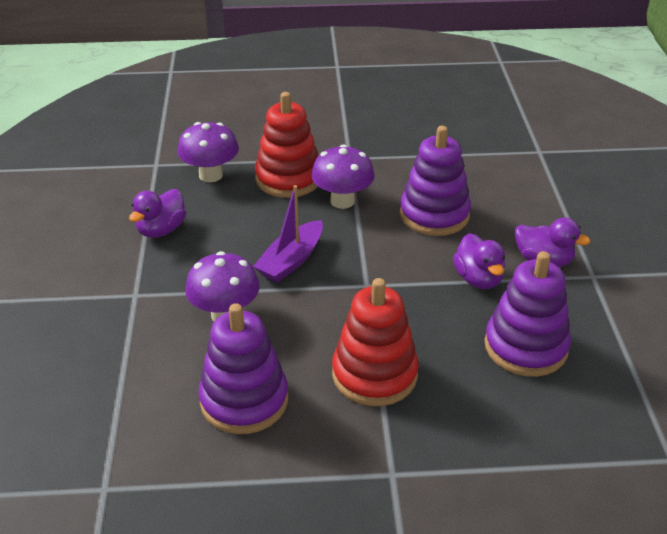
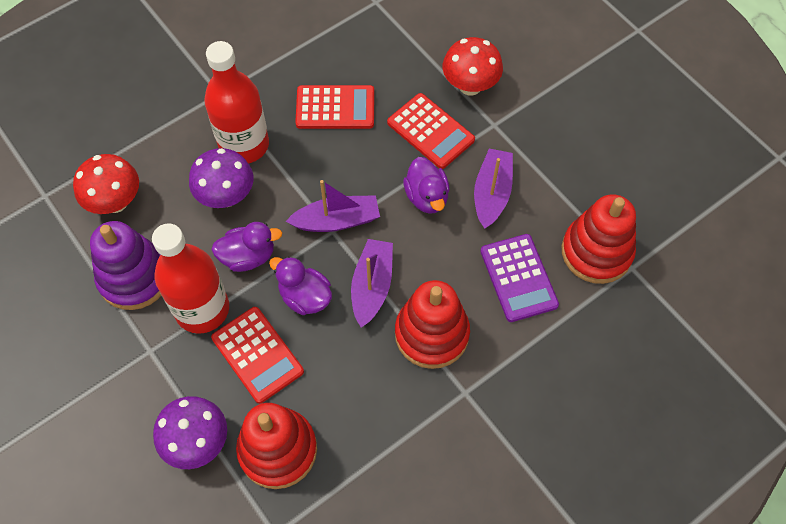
purple boat: [253,185,323,283] = 1 -> [286,180,380,232] [351,239,393,328] [474,149,513,229] = 3
purple calculator: none = 0 -> [480,234,559,322] = 1
purple mushroom: [177,122,239,182] [185,251,260,321] [311,144,375,209] = 3 -> [153,396,227,469] [189,148,253,208] = 2
purple stacking toy: [198,303,288,434] [400,126,471,236] [484,251,571,377] = 3 -> [90,221,161,310] = 1
red bottle: none = 0 -> [152,223,229,334] [204,41,269,163] = 2
red calculator: none = 0 -> [211,307,304,404] [295,85,374,129] [387,93,475,169] = 3
red mushroom: none = 0 -> [73,154,139,214] [443,37,503,96] = 2
red stacking toy: [255,92,318,198] [332,278,419,406] = 2 -> [236,403,317,489] [395,280,470,369] [562,194,636,284] = 3

